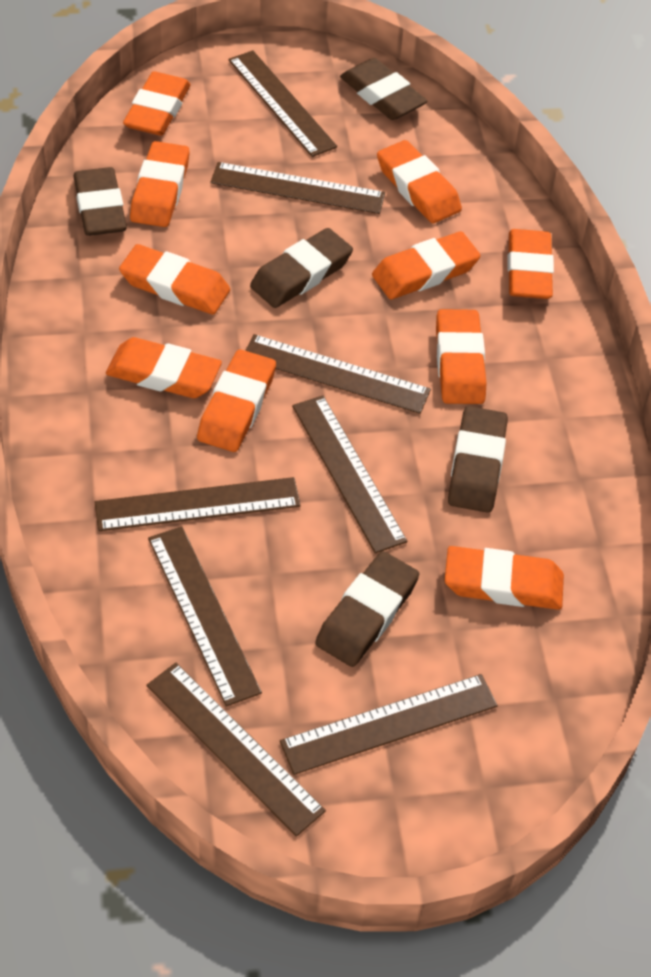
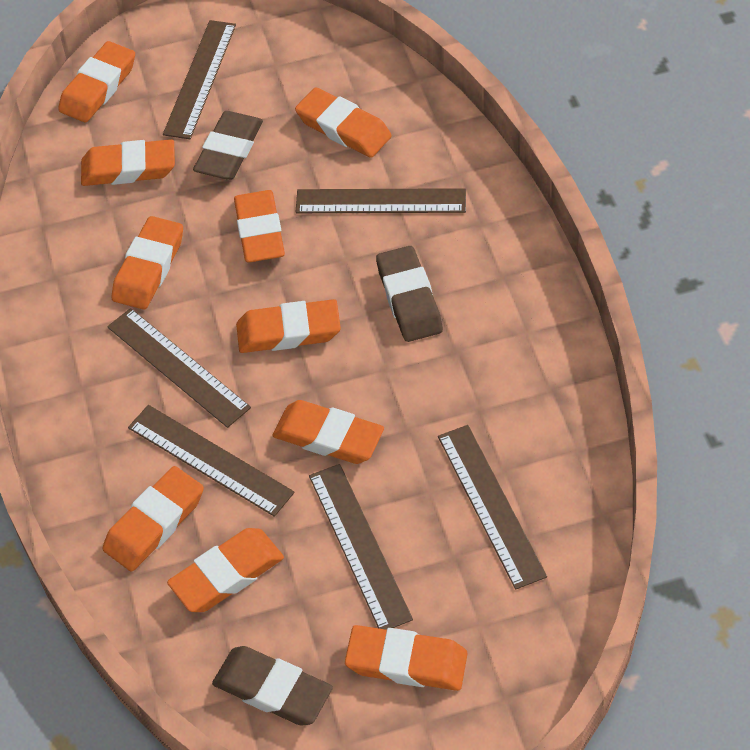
brown eraser: [73,167,127,236] [250,228,353,308] [315,551,419,667] [340,58,427,120] [448,406,508,513] = 5 -> [193,111,263,180] [212,646,333,726] [376,246,443,342] = 3
brown ruler: [95,477,301,531] [147,663,326,837] [148,526,262,707] [210,162,385,214] [228,50,337,157] [245,334,431,414] [280,674,498,775] [292,395,407,553] = 8 -> [107,308,251,428] [128,405,295,517] [163,20,236,139] [296,188,466,213] [309,464,413,630] [438,425,547,590] = 6

